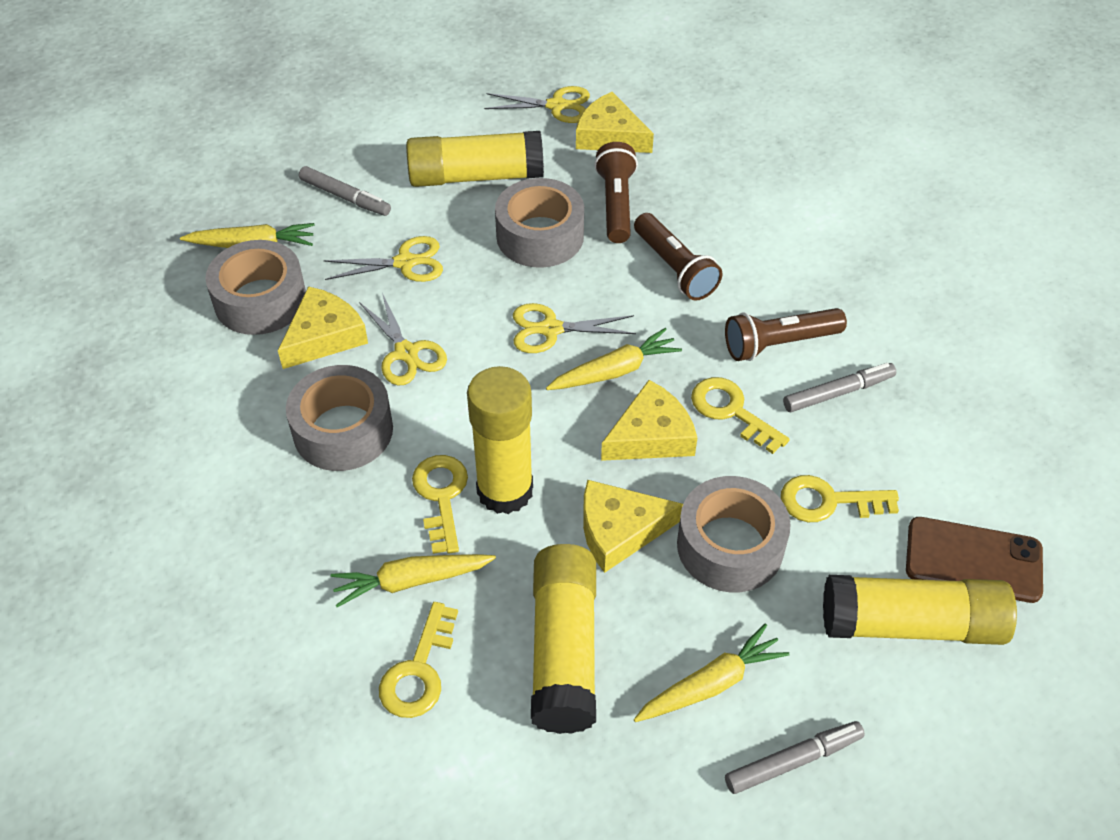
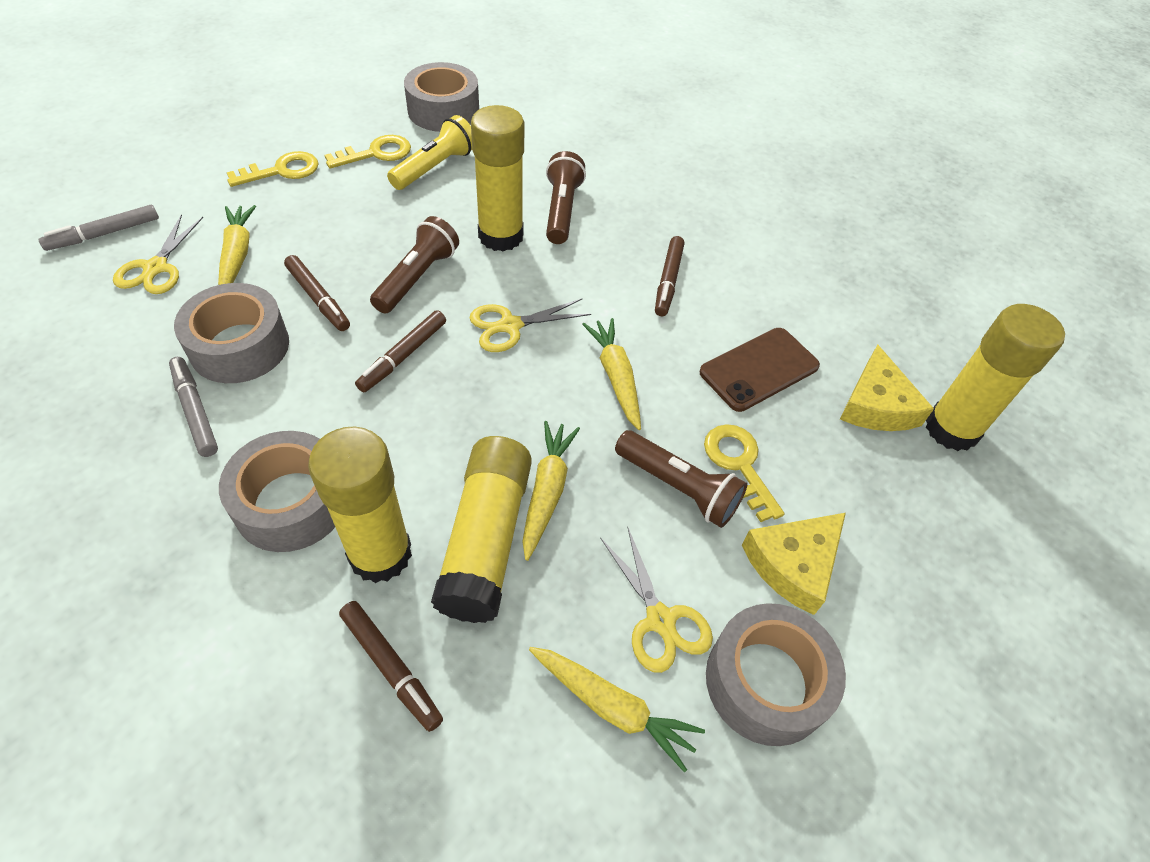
brown marker: none = 0 -> [284,255,350,331] [339,601,443,732] [355,310,446,392] [655,236,685,316] = 4
grey marker: [299,166,391,216] [725,721,865,794] [783,363,896,412] = 3 -> [39,205,159,251] [169,357,218,457] = 2
yellow cheese: [278,286,368,369] [576,92,654,153] [583,480,683,573] [601,380,697,461] = 4 -> [742,513,846,615] [840,345,934,431] = 2
yellow flashlight: none = 0 -> [387,115,472,190] = 1
yellow key: [379,602,458,718] [412,455,468,554] [691,377,790,454] [781,475,899,522] = 4 -> [227,151,319,187] [325,135,411,168] [704,424,785,522] = 3
yellow scissors: [323,236,443,282] [359,293,447,385] [484,86,590,123] [513,303,636,353] = 4 -> [113,214,203,294] [470,298,591,352] [600,526,713,673] = 3

